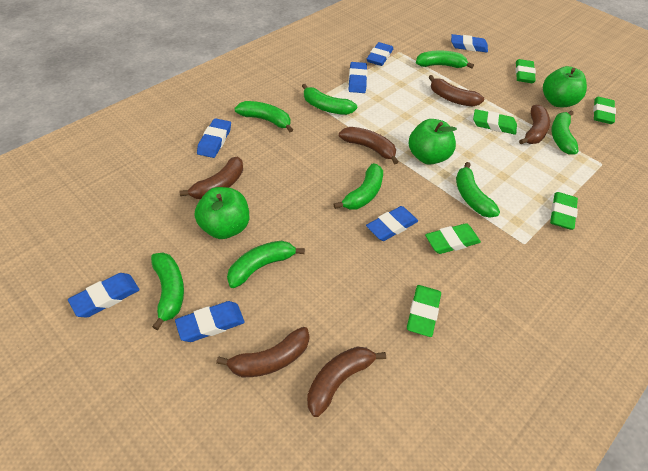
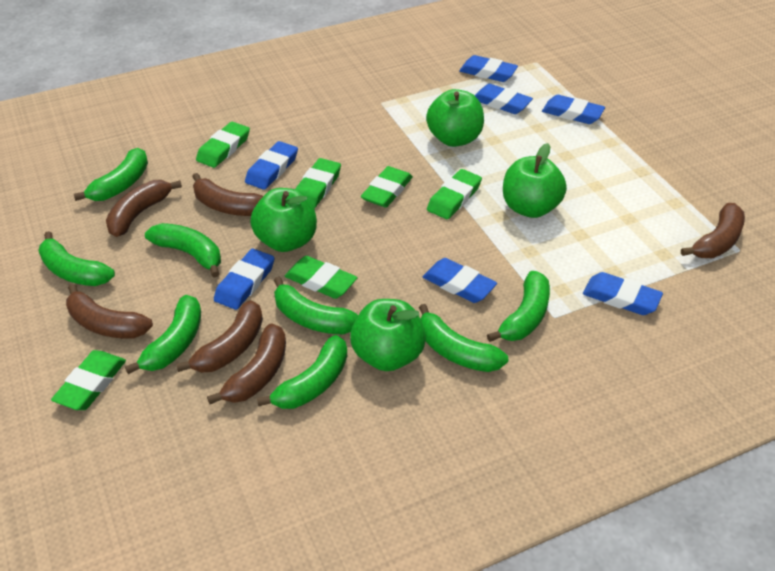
green apple: [195,187,249,239] [409,119,457,165] [543,66,587,107] = 3 -> [250,188,317,252] [350,299,426,371] [426,89,484,147] [503,143,567,218] = 4

